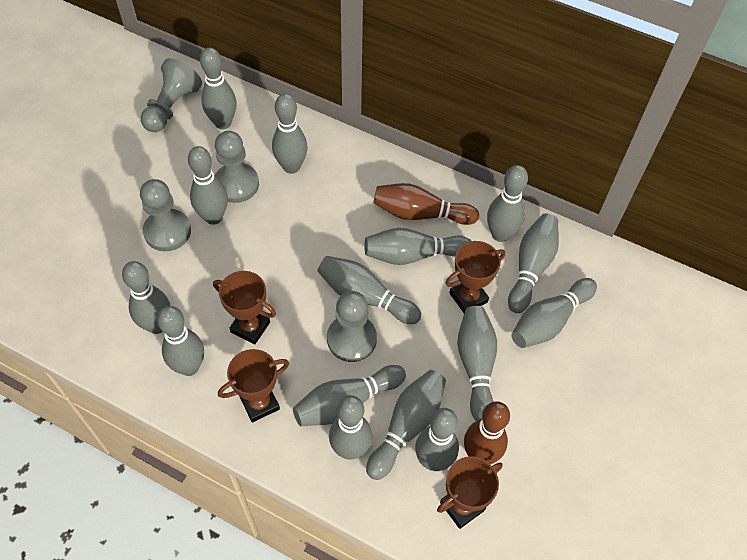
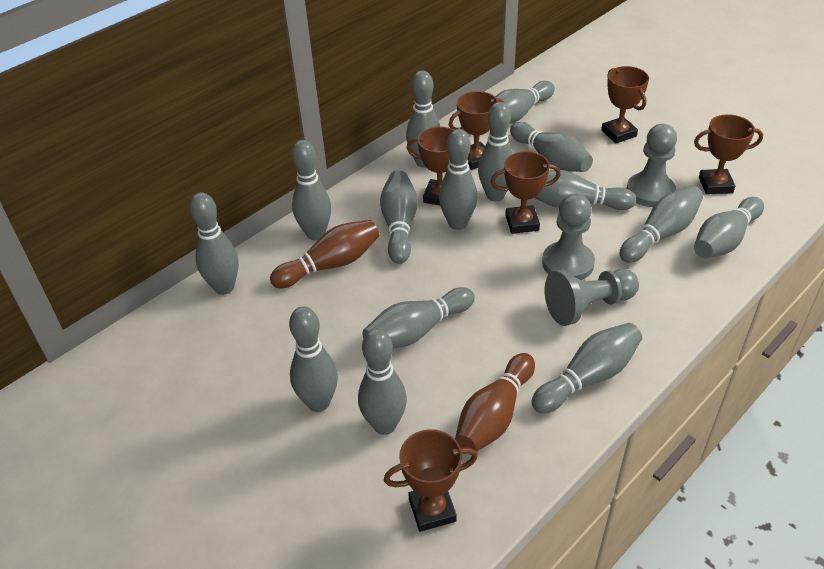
brown trophy: [213,271,276,344] [218,349,289,422] [437,456,503,529] [446,241,505,313] = 4 -> [384,429,478,532] [407,126,473,205] [449,91,504,170] [491,151,561,234] [601,66,649,143] [694,114,763,194] = 6
grey pawn: [140,179,191,251] [141,58,202,132] [215,131,259,203] [327,291,377,362] = 4 -> [542,194,595,280] [545,269,639,326] [626,124,677,207] = 3

